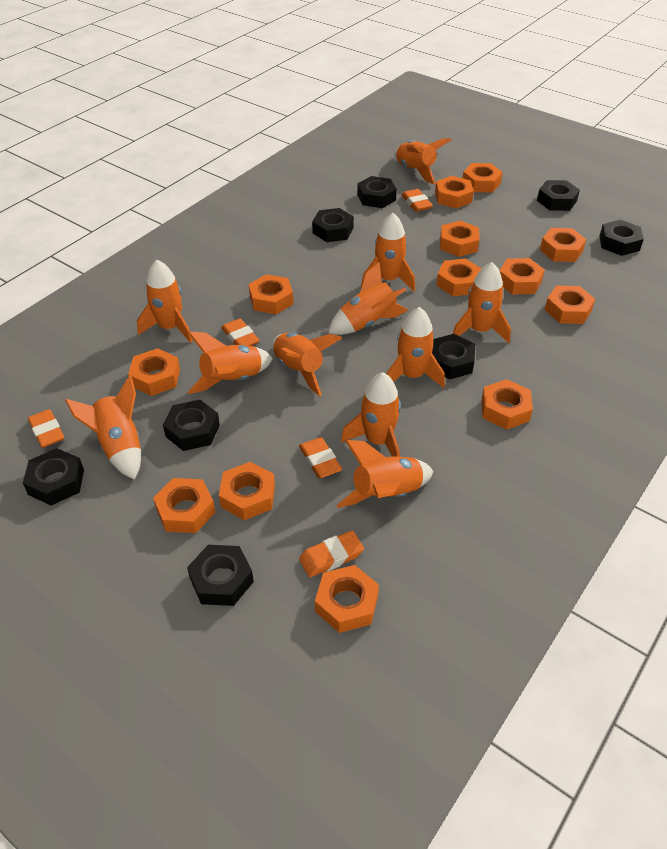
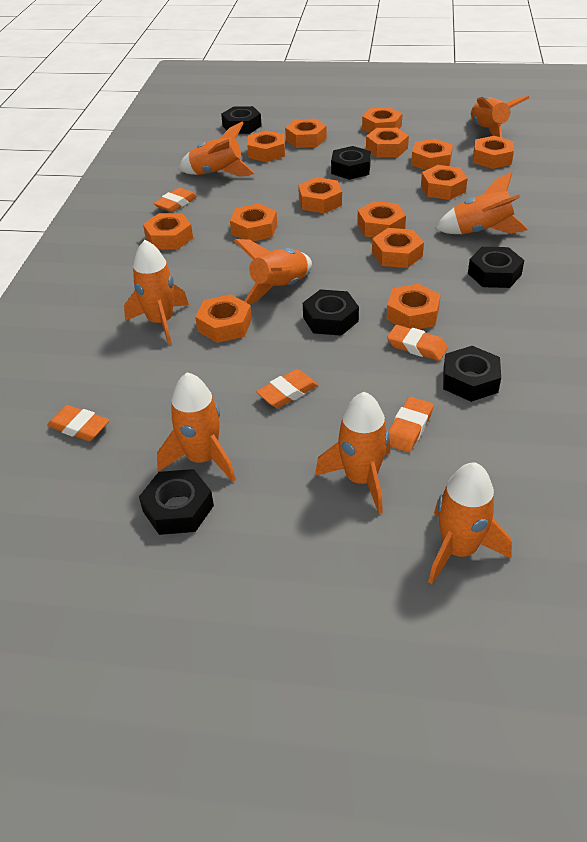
black nut: [23,448,84,505] [163,400,220,451] [187,545,254,606] [312,208,354,242] [357,176,397,208] [432,334,475,380] [537,180,580,211] [599,220,644,256] = 8 -> [139,469,214,535] [221,106,262,134] [303,290,359,336] [331,146,371,180] [443,346,501,402] [468,247,524,288] = 6
orange nut: [128,348,180,396] [153,478,216,533] [219,462,275,520] [249,274,293,314] [315,565,379,633] [435,176,474,209] [436,258,482,296] [440,221,479,257] [462,163,503,192] [482,379,533,430] [499,258,545,294] [540,228,586,262] [545,285,595,324] = 13 -> [143,213,193,250] [195,294,252,343] [230,203,277,242] [247,130,285,162] [285,119,327,148] [298,177,342,213] [357,201,406,237] [362,107,403,133] [366,128,409,157] [372,228,424,268] [386,283,441,329] [411,139,453,170] [421,165,468,200] [473,136,514,169] = 14
orange rocket: [65,375,141,480] [137,260,193,343] [188,331,273,394] [272,332,342,396] [328,262,408,335] [336,440,433,508] [341,372,401,457] [361,213,415,291] [386,307,445,388] [394,138,452,184] [453,262,511,343] = 11 -> [124,240,189,345] [157,372,236,482] [178,122,255,177] [234,239,312,304] [315,392,390,514] [428,462,512,584] [435,172,528,234] [471,96,529,138] = 8

